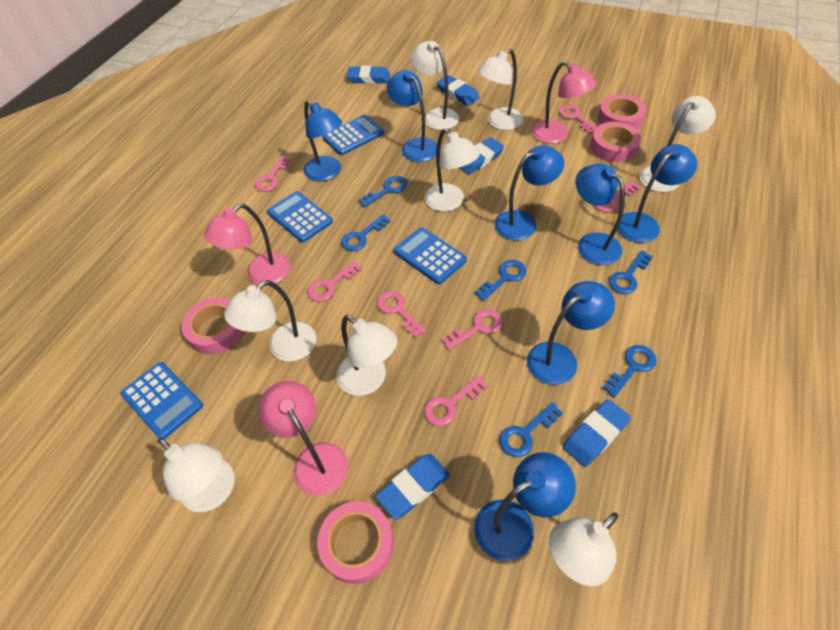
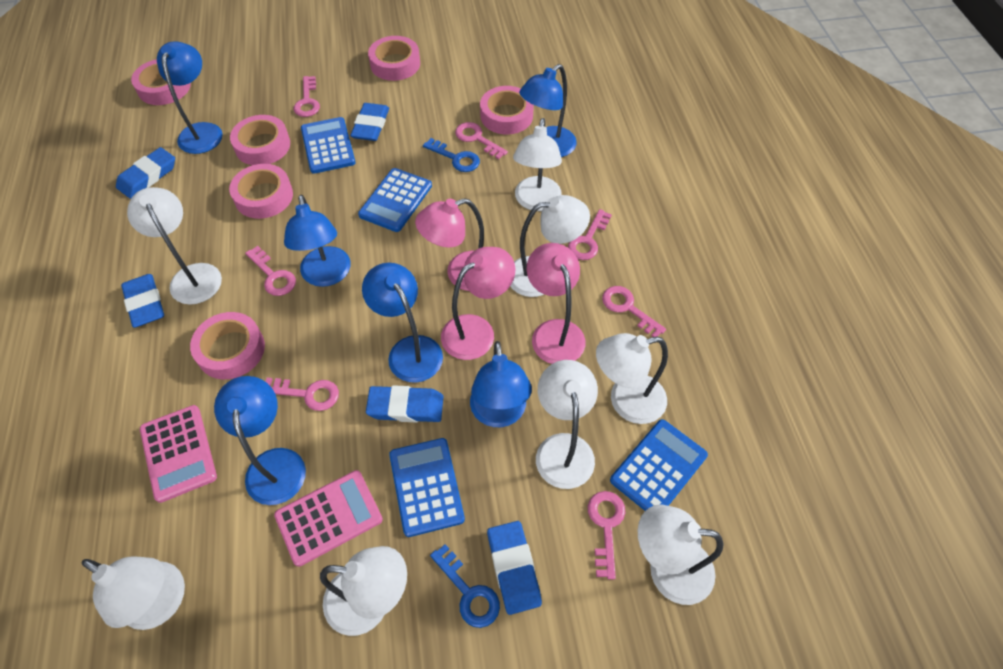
blue key: [341,214,391,251] [358,176,407,207] [475,260,526,301] [499,402,563,457] [603,345,657,398] [609,250,653,294] = 6 -> [423,138,480,172] [430,544,500,628] = 2
blue lamp: [304,100,342,182] [387,70,437,162] [474,452,576,561] [494,145,564,241] [527,281,615,385] [575,164,625,265] [617,144,697,243] = 7 -> [157,41,223,154] [214,376,306,505] [284,195,351,287] [362,263,443,383] [470,341,532,427] [519,64,577,157] = 6
pink calculator: none = 0 -> [140,405,217,503] [274,470,383,567] = 2
pink tape: [181,298,244,354] [317,501,394,584] [590,122,641,162] [598,94,646,129] = 4 -> [131,59,191,105] [190,312,265,379] [229,164,293,219] [230,115,290,165] [368,36,420,81] [480,86,534,135] = 6

